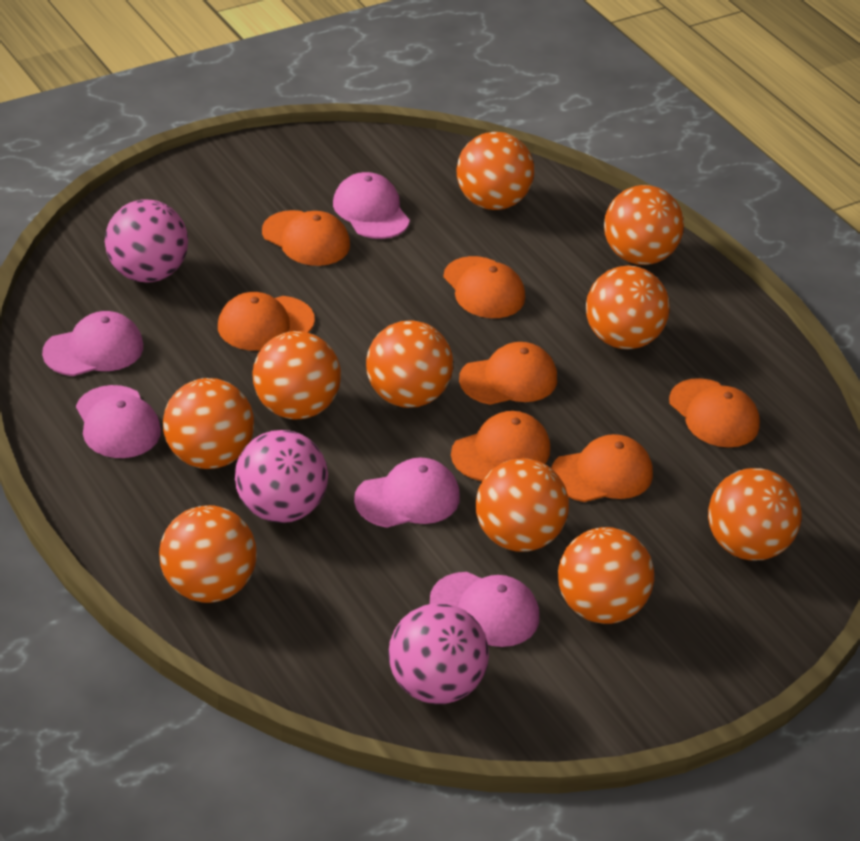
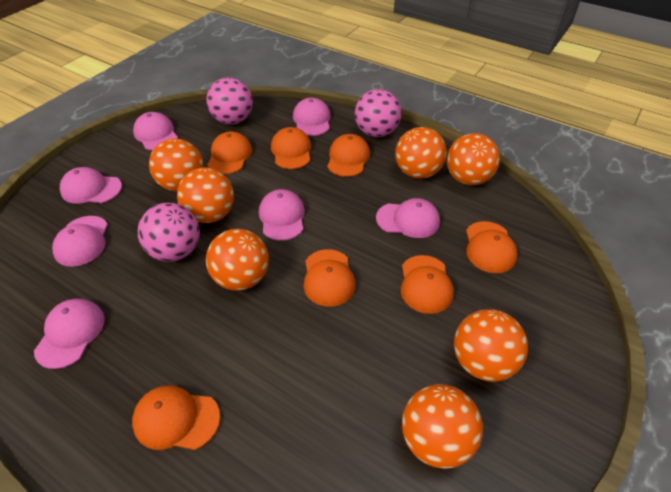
orange ball: [159,505,257,603] [163,378,254,469] [252,331,341,419] [366,320,453,408] [456,132,534,210] [476,458,569,552] [558,527,654,624] [586,266,670,349] [604,185,684,265] [708,468,802,560] = 10 -> [149,139,203,191] [177,167,234,223] [206,229,269,291] [395,127,447,179] [402,384,483,469] [447,133,500,185] [454,309,528,382] = 7
pink cap: [42,311,143,376] [76,385,161,458] [333,172,410,239] [354,457,460,528] [430,572,539,647] = 5 -> [34,299,105,369] [52,216,108,267] [60,167,122,204] [133,112,178,150] [259,189,305,241] [293,98,331,136] [376,198,440,238] = 7

